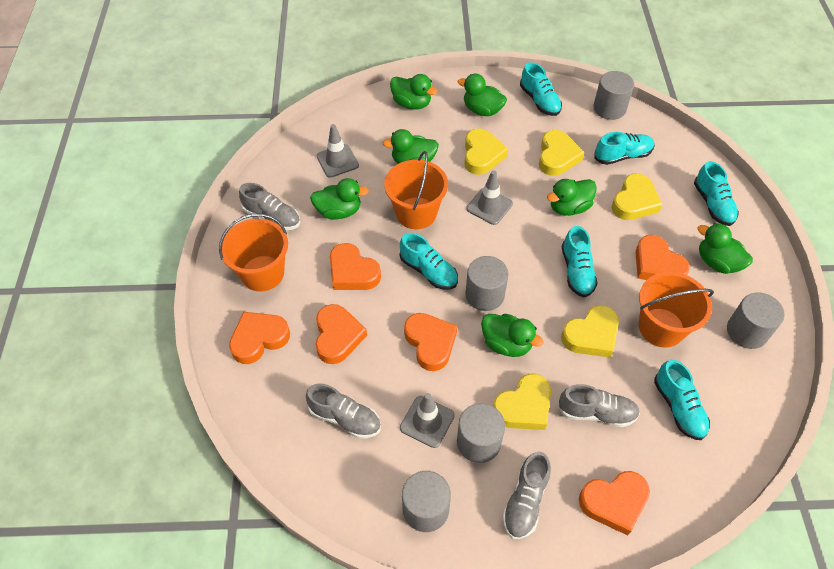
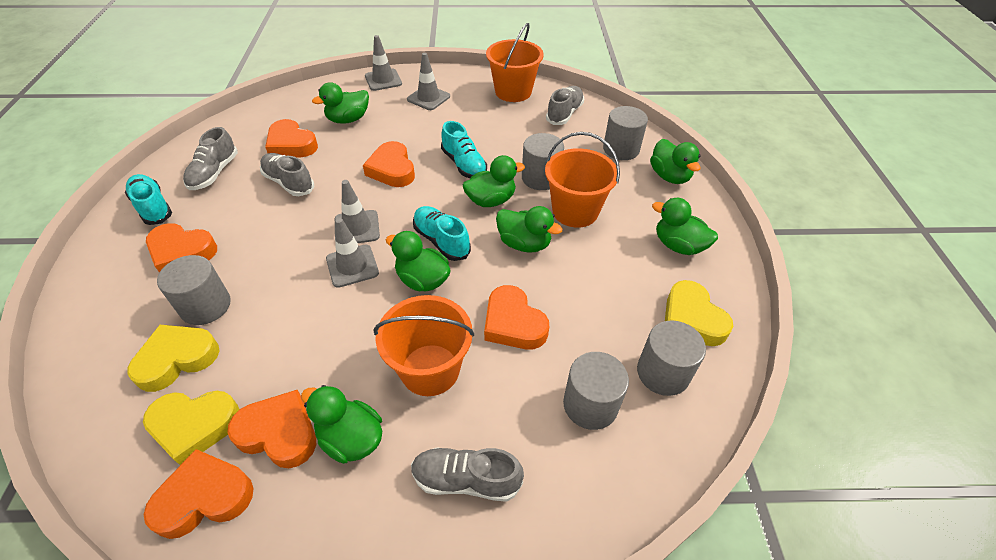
grey traffic cone: [316,124,359,178] [400,393,455,448] [466,170,513,225] = 3 -> [326,218,379,288] [335,180,380,243] [365,35,402,91] [407,53,450,110] = 4
turquoise shoe: [399,233,458,289] [520,62,562,116] [562,226,598,297] [594,132,654,165] [654,360,710,440] [694,161,739,226] = 6 -> [125,174,172,225] [413,206,471,261] [441,121,487,178] = 3
yellow heart: [464,128,508,175] [493,374,551,430] [539,130,584,176] [561,305,619,358] [612,173,663,220] = 5 -> [128,325,219,392] [143,391,239,465] [665,280,733,346] = 3

